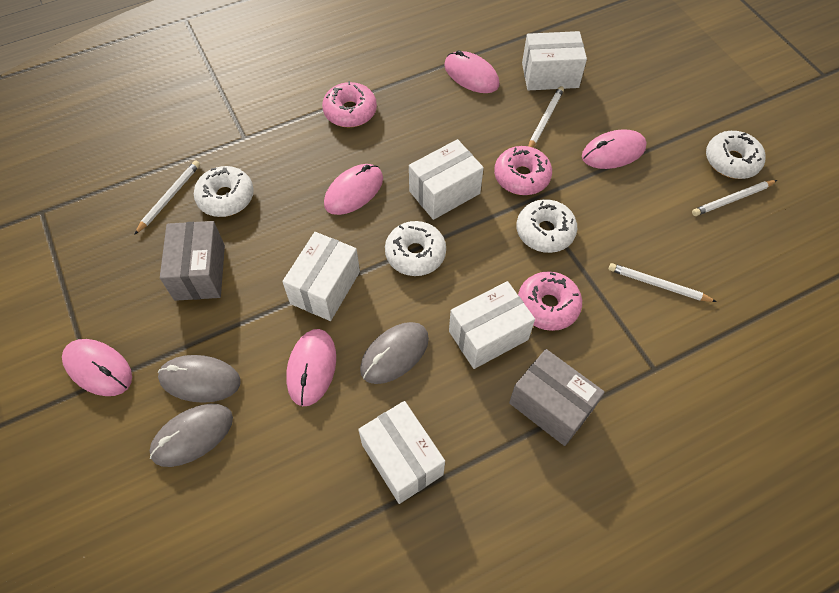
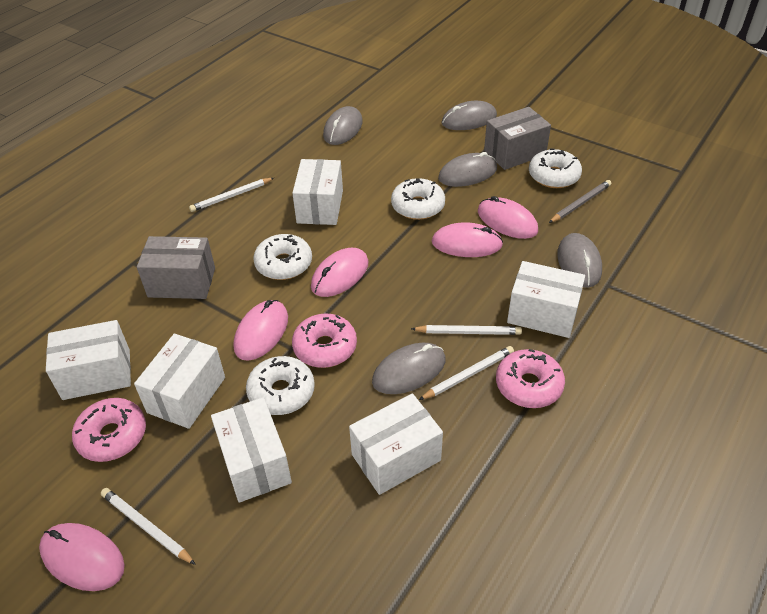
grey mouse: [150,404,233,467] [158,355,241,403] [360,322,429,384] = 3 -> [323,106,363,145] [372,343,446,394] [438,152,497,187] [441,101,497,130] [557,233,602,288] = 5
grey pencil: none = 0 -> [549,180,611,223] = 1
white box: [282,232,360,321] [358,401,445,504] [409,139,484,220] [449,281,535,369] [522,31,587,90] = 5 -> [46,320,131,400] [134,334,225,429] [211,397,292,503] [292,159,343,225] [349,393,443,495] [507,261,585,338] = 6

